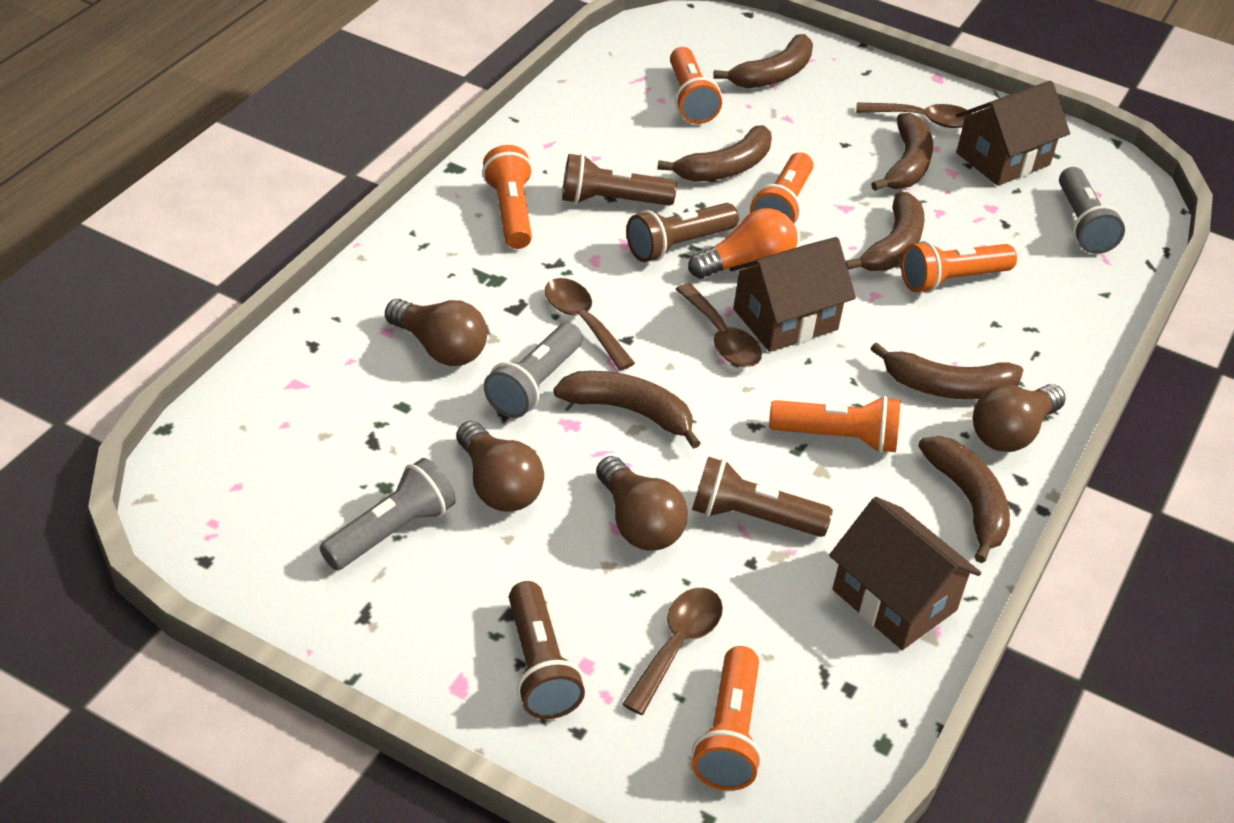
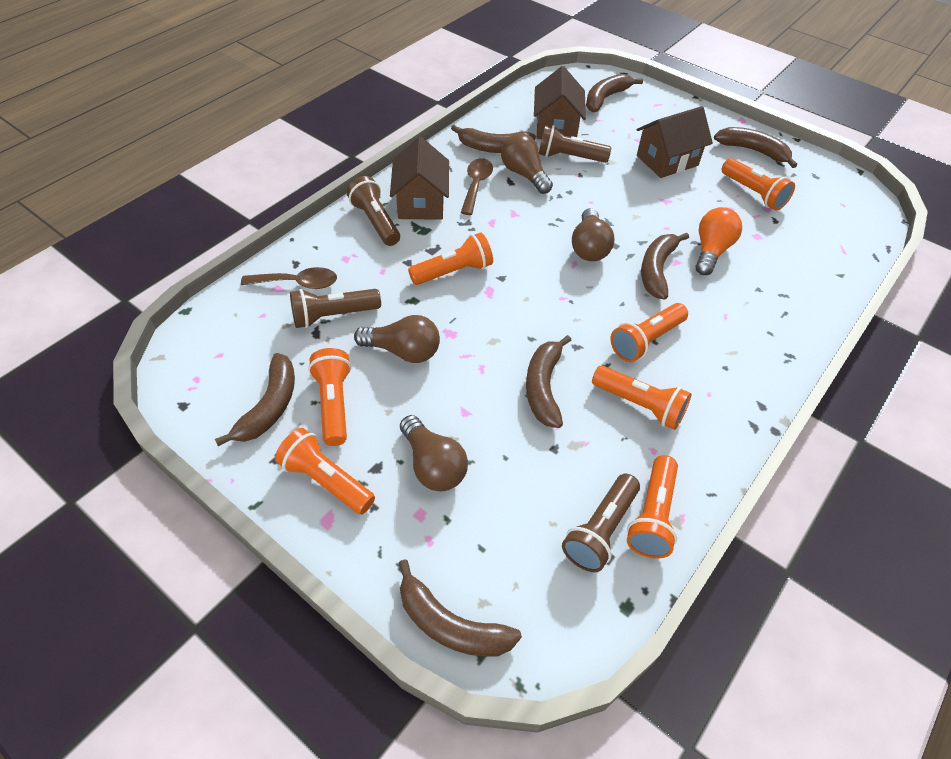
brown spoon: [545,278,635,370] [622,588,723,715] [675,283,762,367] [856,102,972,128] = 4 -> [241,267,337,289] [461,158,493,215] = 2
grey flashlight: [320,458,456,570] [484,323,583,418] [1059,167,1125,254] = 3 -> none = 0
orange flashlight: [482,145,532,249] [670,47,722,124] [692,646,762,791] [750,152,813,224] [769,396,900,453] [901,241,1017,293] = 6 -> [275,428,375,514] [308,348,351,446] [408,232,493,285] [592,366,691,430] [611,303,688,362] [627,455,678,559] [722,158,795,211] = 7

